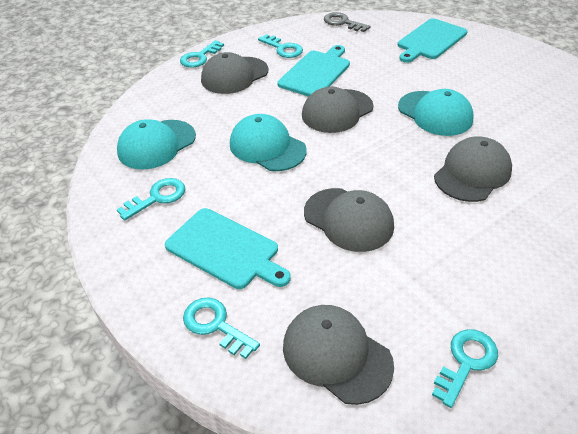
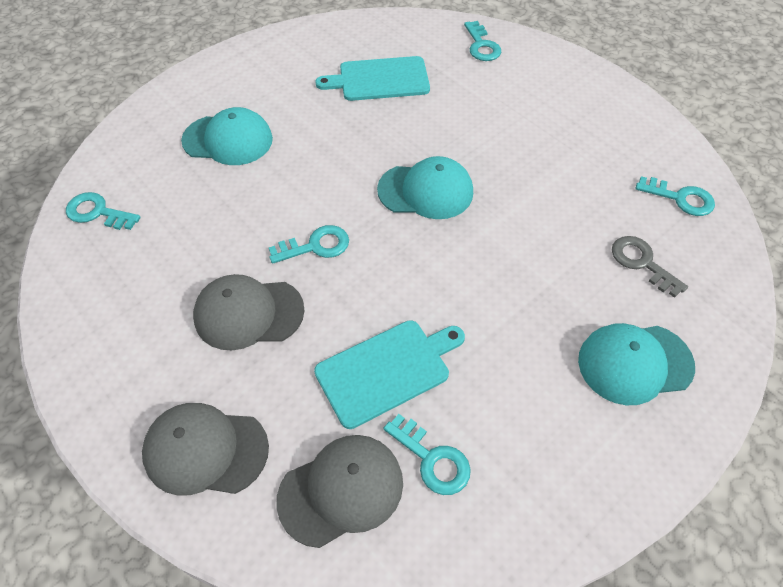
grey cap: [201,52,268,94] [283,305,394,405] [302,86,374,133] [304,188,394,252] [434,136,512,202] = 5 -> [142,403,269,496] [193,274,305,350] [276,435,403,548] = 3
turquoise cutting board: [165,208,291,289] [277,45,350,97] [398,18,468,63] = 3 -> [314,320,465,429] [315,56,430,101] = 2

